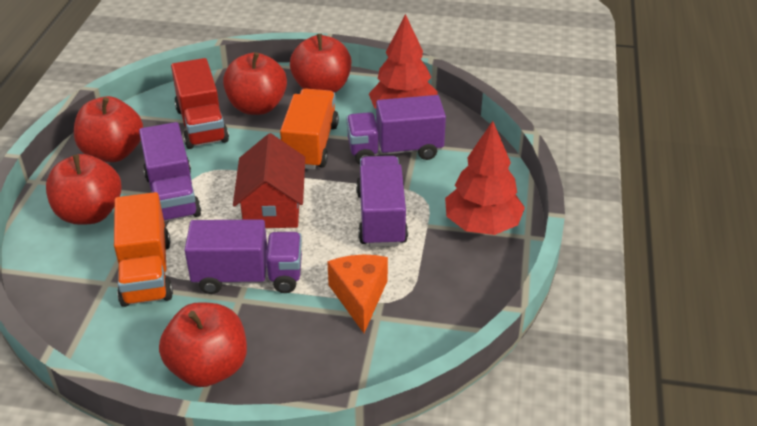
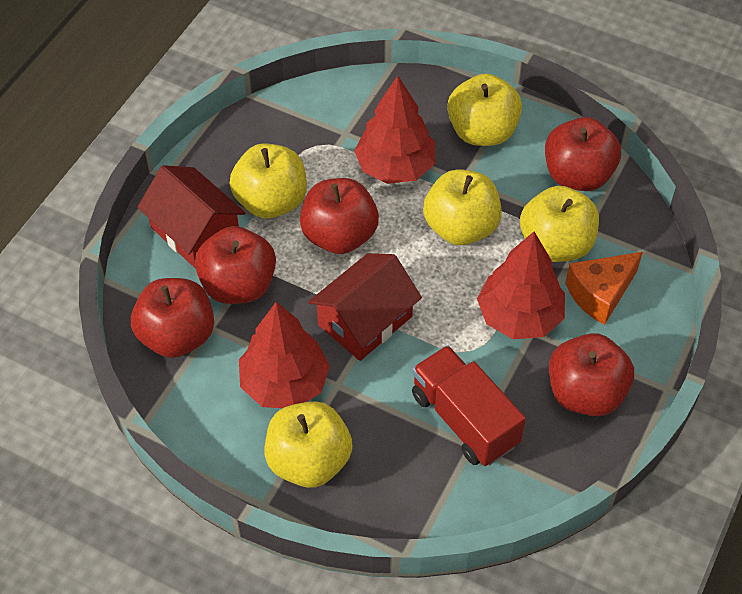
orange truck: [114,192,173,307] [280,88,339,170] = 2 -> none = 0
purple truck: [139,122,201,222] [185,219,302,294] [346,95,446,165] [356,156,408,247] = 4 -> none = 0
red house: [233,133,305,228] = 1 -> [138,165,245,269] [308,253,422,361] = 2
red tree: [369,14,438,108] [445,121,525,235] = 2 -> [239,302,330,408] [354,76,435,184] [477,232,565,339] = 3
yellow apple: none = 0 -> [230,143,307,218] [265,401,353,488] [423,169,502,245] [447,74,522,146] [520,186,599,262] = 5

